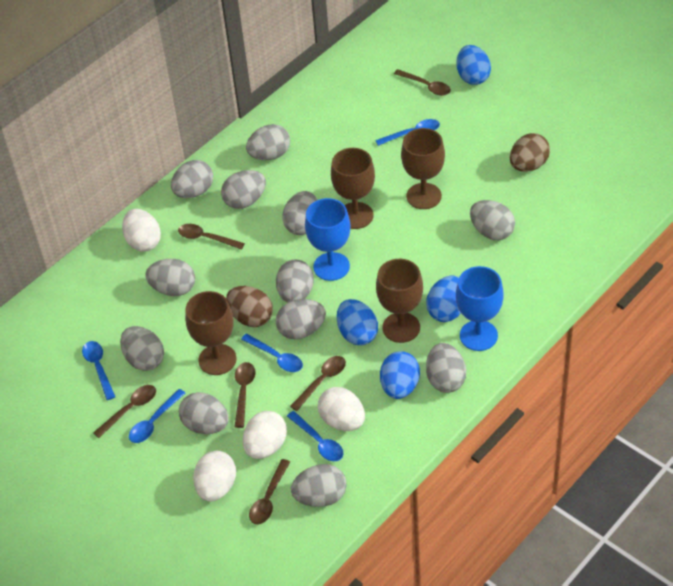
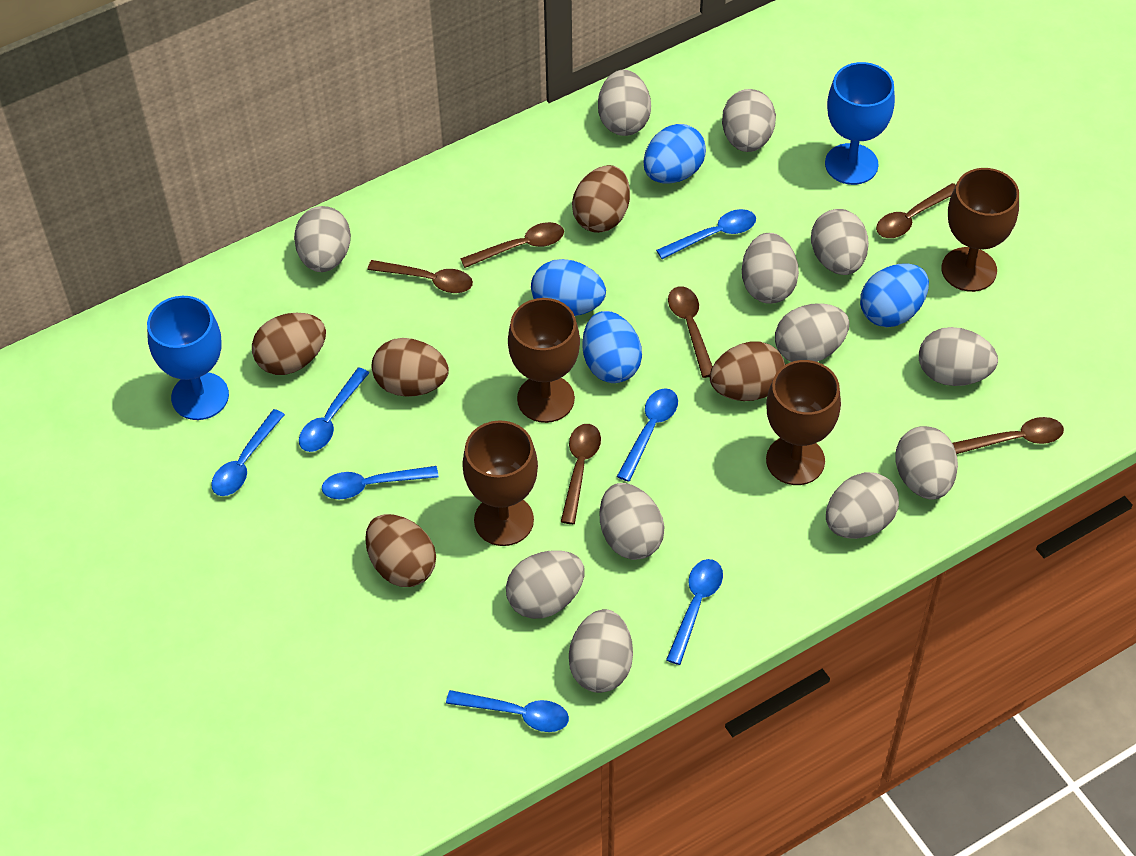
blue spoon: [82,341,116,400] [129,389,185,443] [241,334,303,372] [287,411,343,461] [375,119,440,146] = 5 -> [211,409,285,496] [299,367,369,452] [322,466,439,499] [446,690,569,732] [617,388,678,482] [656,209,756,259] [666,559,723,665] = 7
brown egg: [226,286,273,327] [510,133,550,172] = 2 -> [252,313,326,375] [365,514,436,587] [372,338,449,397] [572,165,630,233] [710,341,785,401] = 5
white egg: [122,209,161,252] [193,451,236,502] [243,411,287,459] [318,387,365,431] = 4 -> none = 0

